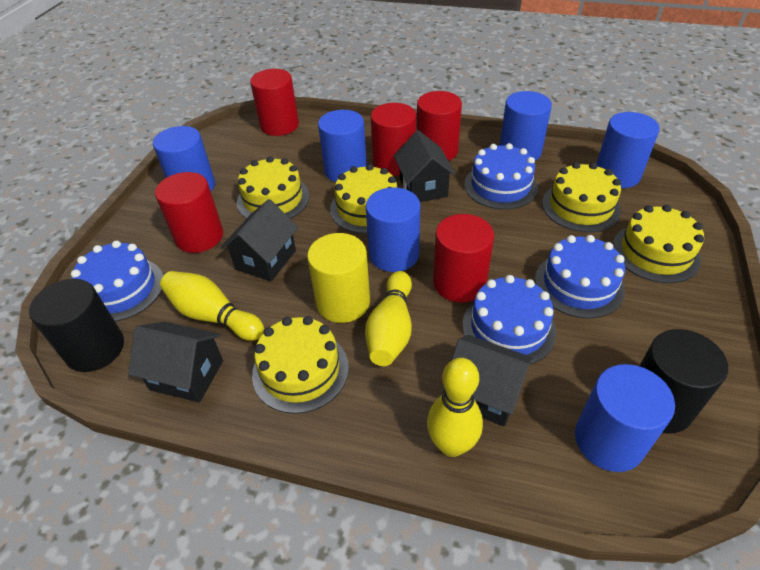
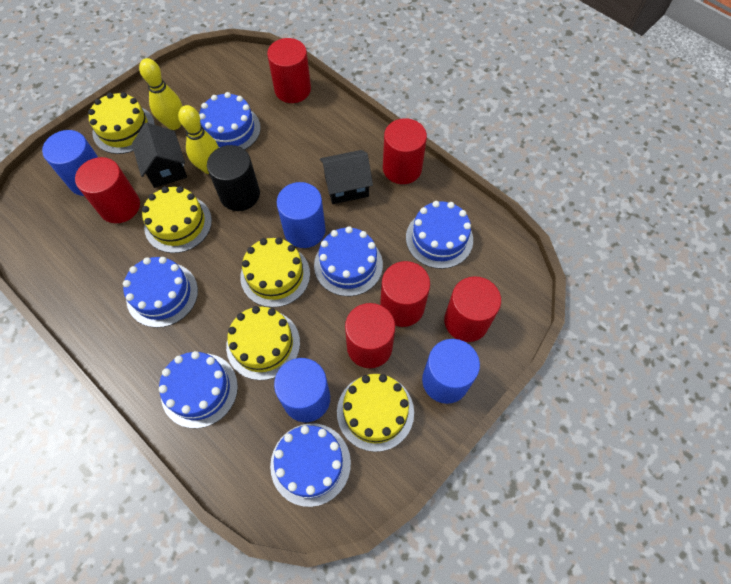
black cylinder: [29,279,124,372] [639,329,728,433] = 2 -> [207,145,260,211] = 1
black house: [128,322,223,403] [221,199,298,281] [394,130,456,202] [443,335,533,427] = 4 -> [132,123,187,188] [320,150,373,204] = 2
blue cake: [71,241,163,322] [462,275,556,365] [464,143,538,210] [535,235,625,319] = 4 -> [123,257,198,328] [159,351,238,428] [199,92,261,150] [270,423,351,507] [314,226,383,296] [406,201,473,269] = 6
blue cylinder: [153,126,215,191] [318,110,367,182] [366,187,420,272] [500,91,552,161] [575,364,675,472] [596,112,660,188] = 6 -> [42,130,98,196] [274,358,330,422] [276,182,325,248] [422,339,480,404] = 4
red cylinder: [155,172,223,253] [250,69,299,136] [371,103,416,176] [417,91,462,161] [433,214,494,302] = 5 -> [75,157,140,223] [267,38,311,103] [345,303,395,368] [380,261,430,327] [383,118,427,184] [444,276,501,342] = 6
yellow bowling pin: [160,271,264,341] [365,271,412,366] [427,358,483,457] = 3 -> [139,58,182,130] [178,105,219,174] = 2
yellow cylinder: [307,233,370,323] = 1 -> none = 0

